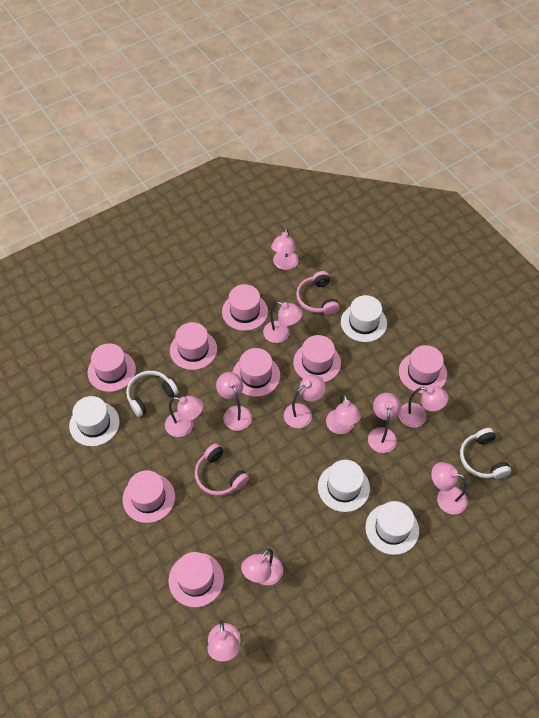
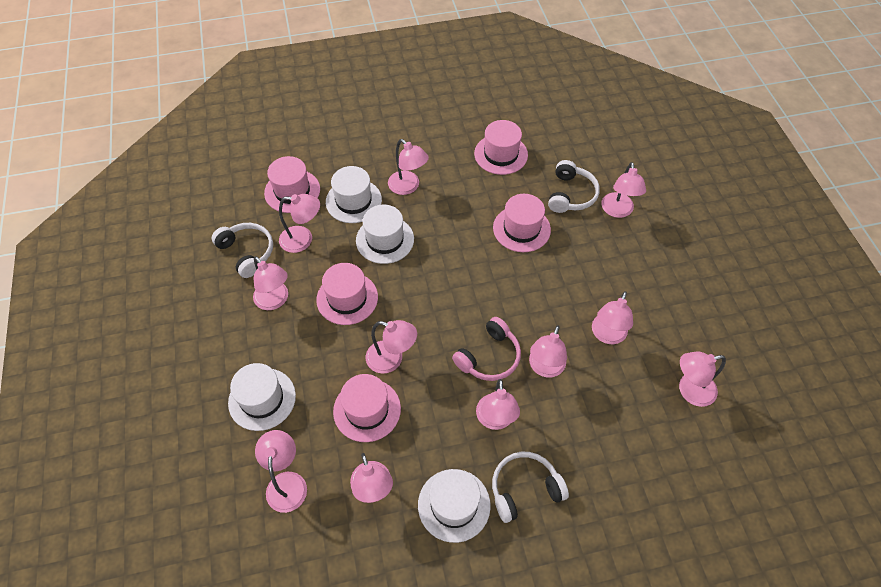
pink hat: [88,343,136,392] [123,470,175,523] [168,552,224,607] [170,322,217,370] [222,284,268,331] [233,348,280,397] [293,335,341,382] [399,345,447,394] = 8 -> [264,156,320,213] [316,263,378,325] [333,374,401,442] [474,120,528,175] [493,194,551,252] = 5
pink headphones: [195,443,249,496] [296,271,340,315] = 2 -> [452,317,521,381] = 1
white headphones: [126,371,179,417] [460,428,511,479] = 2 -> [212,223,273,278] [492,452,569,523] [548,160,600,213] = 3

